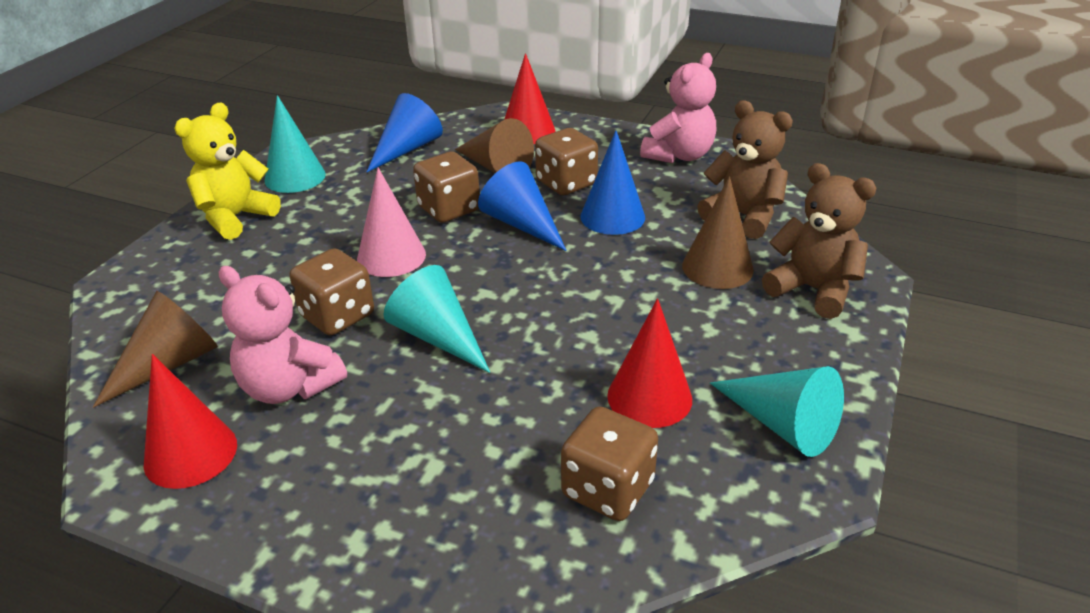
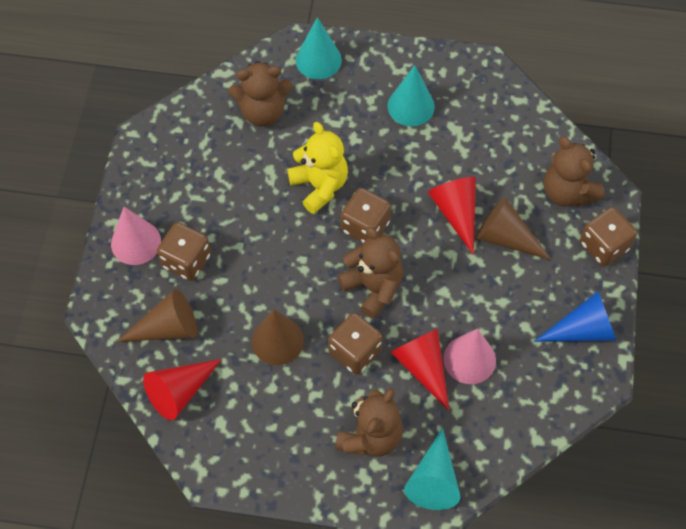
blue cone: [367,93,443,172] [478,162,567,251] [580,130,645,235] = 3 -> [534,291,617,342] = 1
brown teddy bear: [697,100,793,239] [762,163,877,319] = 2 -> [229,61,292,127] [335,388,403,457] [338,227,403,319] [544,136,605,207] = 4
pink cone: [357,167,426,277] = 1 -> [111,207,161,265] [444,329,496,384] = 2
pink teddy bear: [219,266,347,404] [640,53,716,163] = 2 -> none = 0

